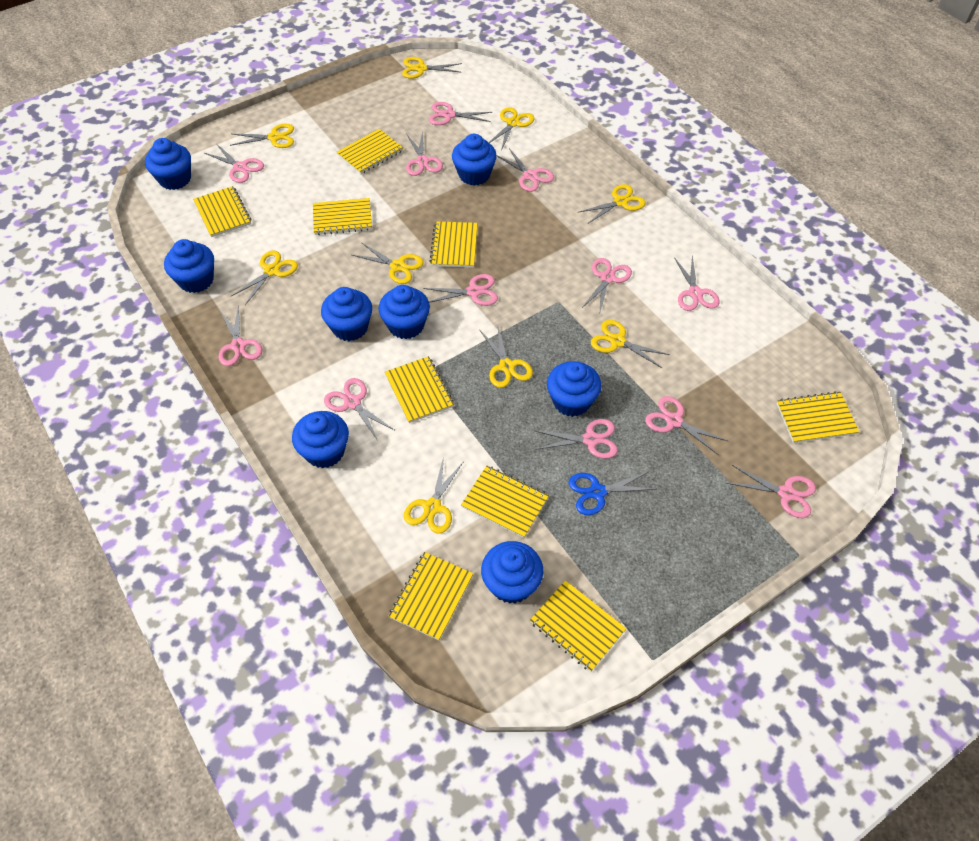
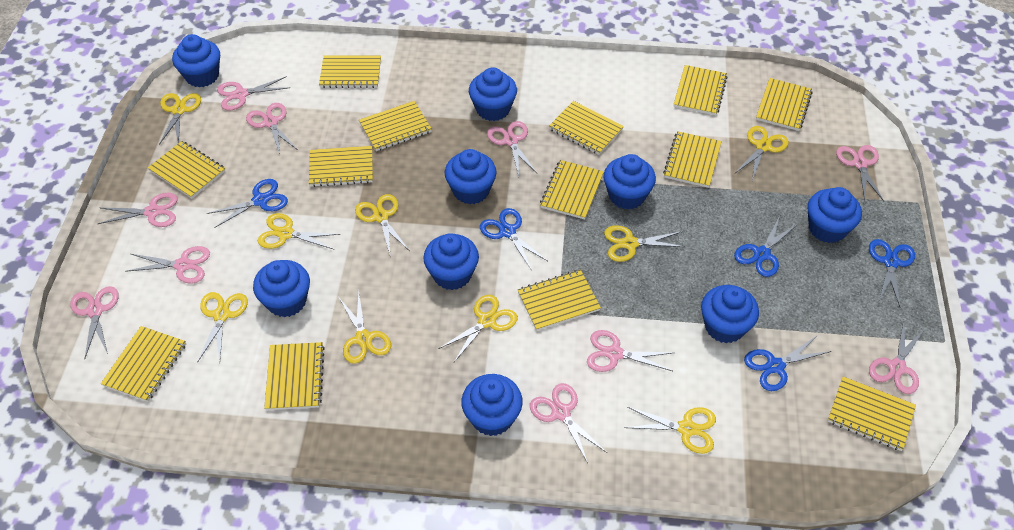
blue cupcake: [145,138,191,190] [164,239,214,293] [292,411,349,468] [321,287,372,341] [379,285,430,339] [452,134,497,186] [481,541,543,604] [547,361,601,417] = 8 -> [172,34,220,87] [253,260,310,317] [423,233,479,290] [445,149,496,204] [461,374,523,436] [469,67,517,121] [604,154,656,210] [701,285,759,343] [807,187,862,243] = 9
blue scissors: [568,471,655,515] = 1 -> [207,179,288,228] [480,208,548,271] [734,216,798,277] [744,335,831,391] [869,239,915,307] = 5
pink scissors: [205,144,264,183] [218,305,262,366] [324,378,394,441] [406,131,443,176] [423,274,498,306] [429,102,492,125] [497,148,554,192] [535,419,618,459] [582,258,632,312] [645,396,729,455] [674,255,720,311] [727,465,816,518] = 12 -> [70,286,119,358] [98,193,178,227] [125,246,210,284] [217,76,290,110] [246,103,298,155] [487,121,537,176] [530,383,607,463] [587,330,673,372] [836,145,884,201] [869,320,924,394] = 10
yellow notebook: [193,186,251,237] [313,198,372,235] [337,129,403,174] [385,356,454,423] [389,552,473,640] [429,221,478,268] [461,466,549,538] [530,580,626,672] [777,391,859,443] = 9 -> [101,326,186,402] [148,141,225,198] [264,342,325,410] [309,146,373,187] [319,55,381,88] [359,101,432,151] [518,270,601,331] [540,160,604,219] [549,101,624,155] [663,131,722,188] [674,65,728,115] [756,78,812,131] [828,377,916,451] = 13

